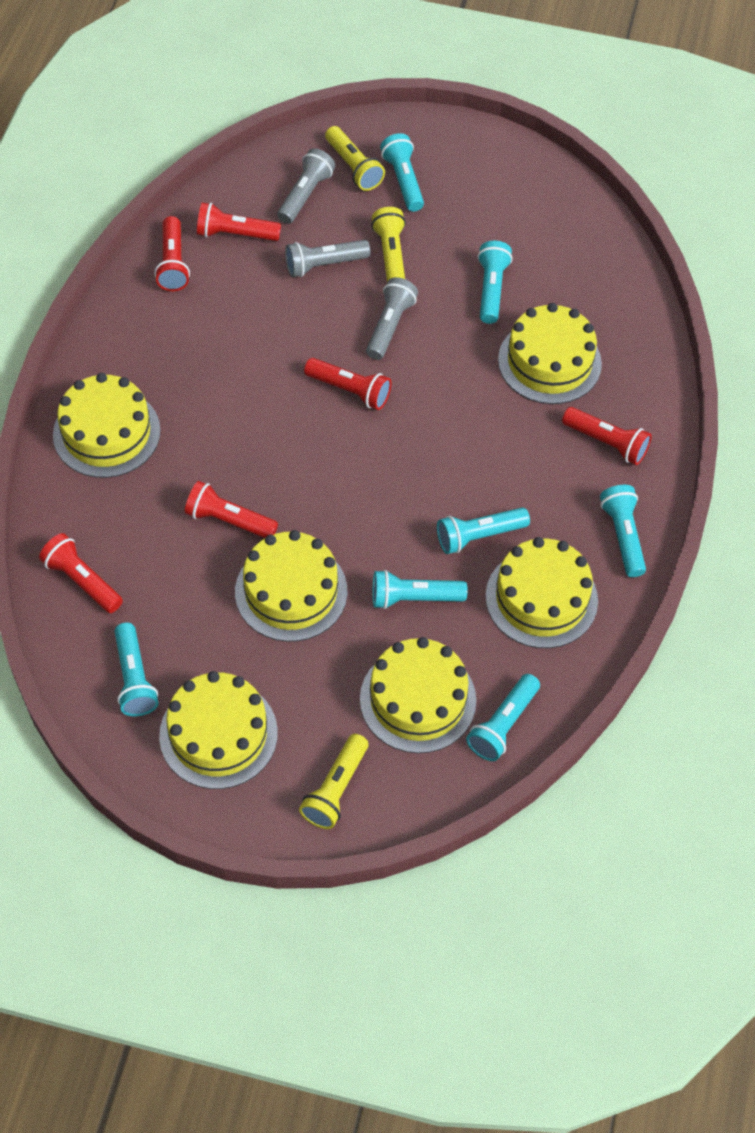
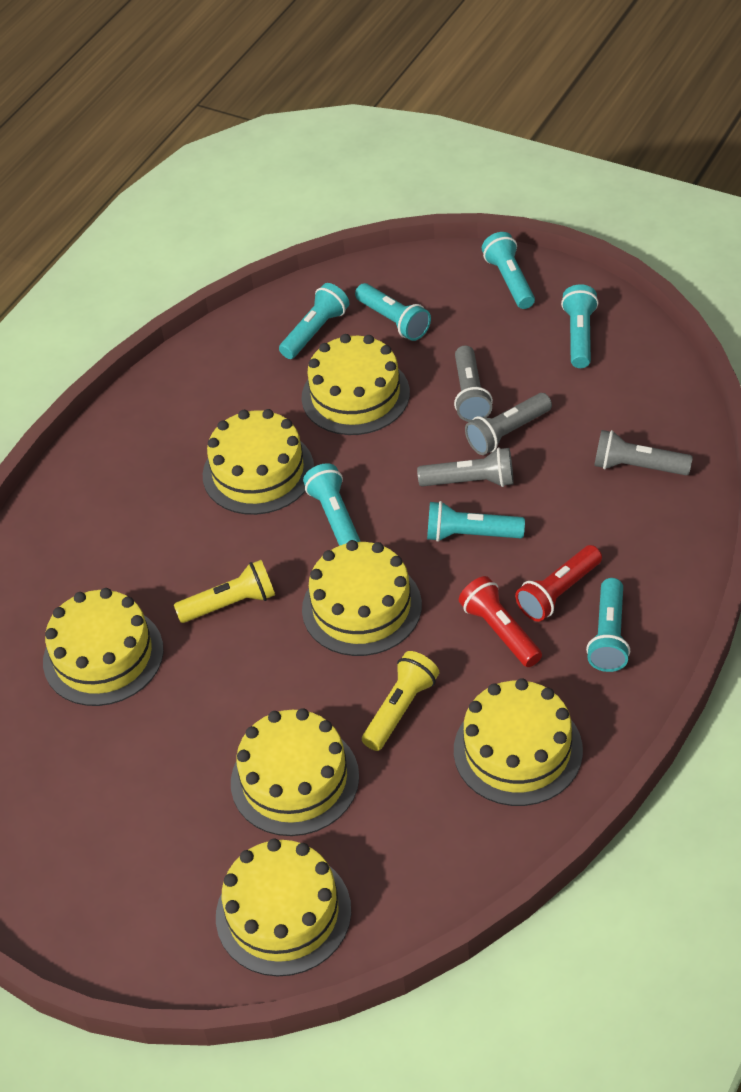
grey flashlight: [277,148,335,224] [285,240,370,277] [366,277,418,360] = 3 -> [417,447,513,487] [454,345,493,422] [465,393,552,455] [594,430,693,475] = 4
red flashlight: [39,533,123,613] [154,216,190,291] [185,481,278,538] [197,203,281,241] [304,358,391,410] [562,407,652,465] = 6 -> [459,576,542,667] [515,545,602,622] = 2
yellow cake: [53,373,161,478] [159,671,278,789] [235,530,348,642] [360,637,476,753] [486,537,598,648] [498,303,602,404] = 6 -> [43,588,164,706] [203,409,314,515] [216,838,351,976] [231,708,359,836] [301,334,410,435] [302,540,422,656] [454,678,583,806] = 7
yellow flashlight: [299,734,368,829] [325,126,385,191] [371,207,406,282] = 3 -> [174,560,275,623] [362,651,439,751] = 2

